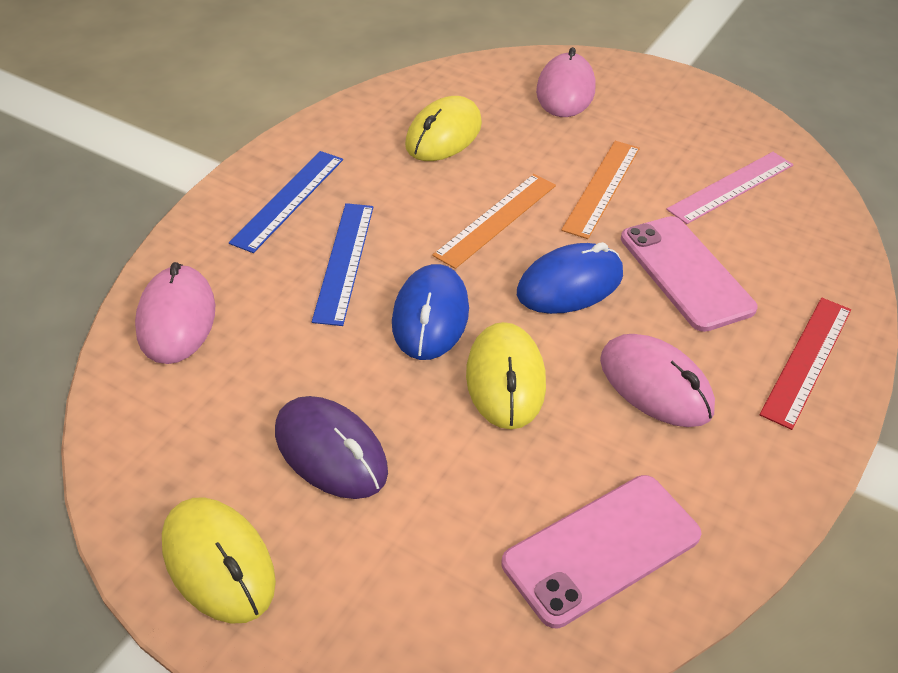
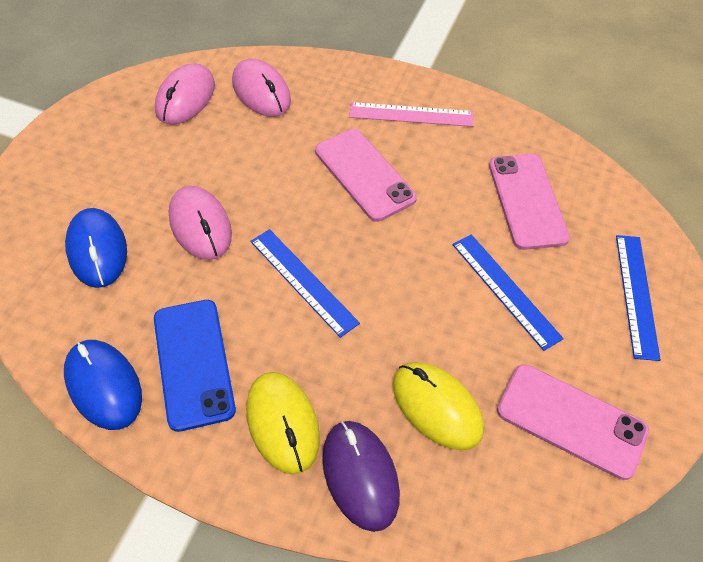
blue phone: none = 0 -> [154,300,236,432] = 1
blue ruler: [229,151,343,253] [312,203,373,326] = 2 -> [250,229,360,338] [452,234,564,351] [616,235,661,361] = 3
orange ruler: [432,174,556,269] [561,141,640,239] = 2 -> none = 0
pink phone: [502,475,701,628] [621,216,758,332] = 2 -> [315,129,417,222] [489,154,570,250] [497,364,649,480] = 3
red ruler: [759,298,851,430] = 1 -> none = 0
yellow mouse: [162,497,276,624] [405,96,482,161] [466,322,546,429] = 3 -> [246,372,320,475] [393,362,484,450] = 2

